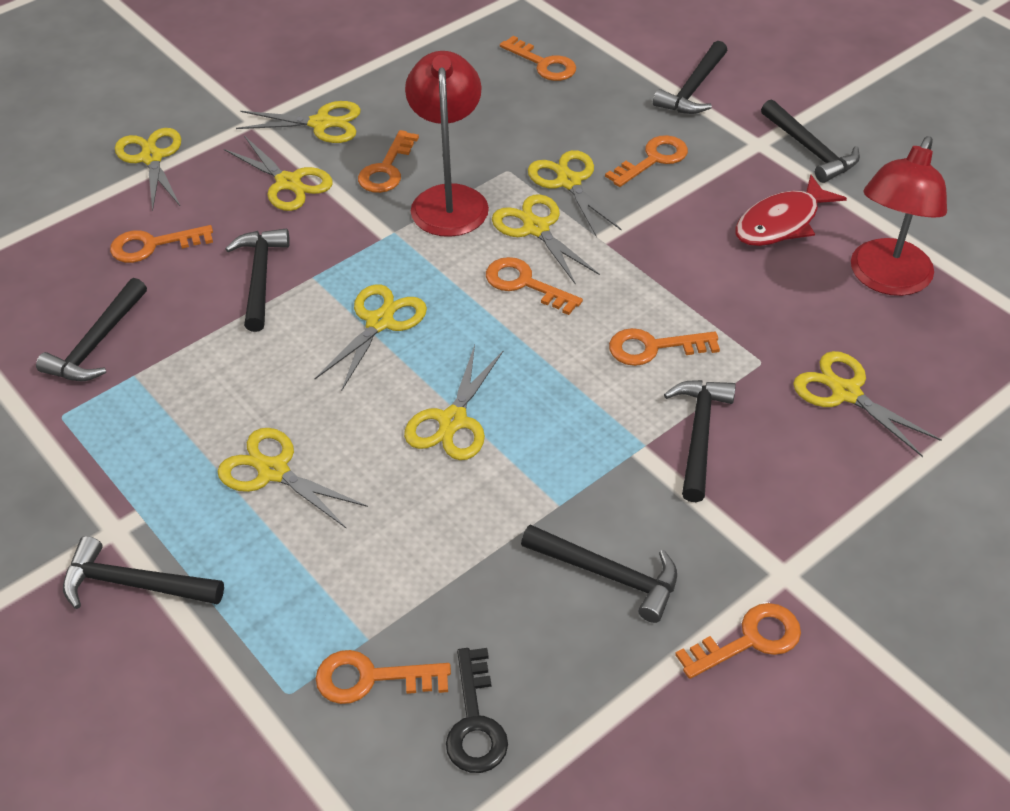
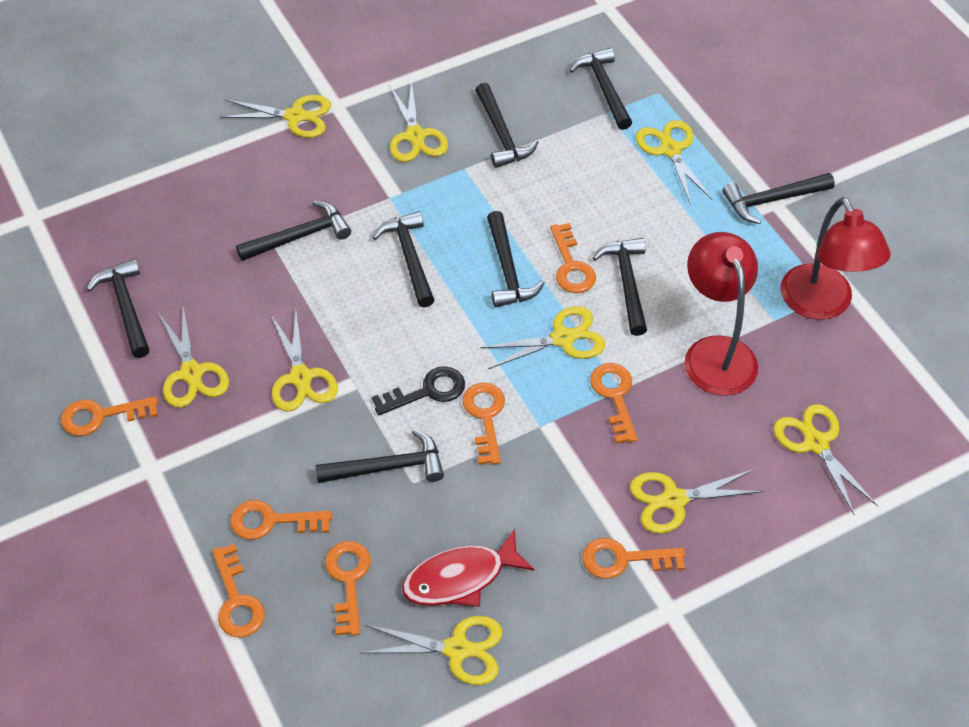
black hammer: [36,278,147,381] [63,536,224,609] [225,228,290,332] [521,525,677,623] [653,41,727,114] [664,380,736,502] [761,99,860,183] = 7 -> [87,259,149,358] [236,201,351,261] [315,429,444,483] [372,211,434,307] [476,83,538,168] [487,211,545,308] [569,48,632,130] [593,238,647,336] [722,173,835,224] = 9

